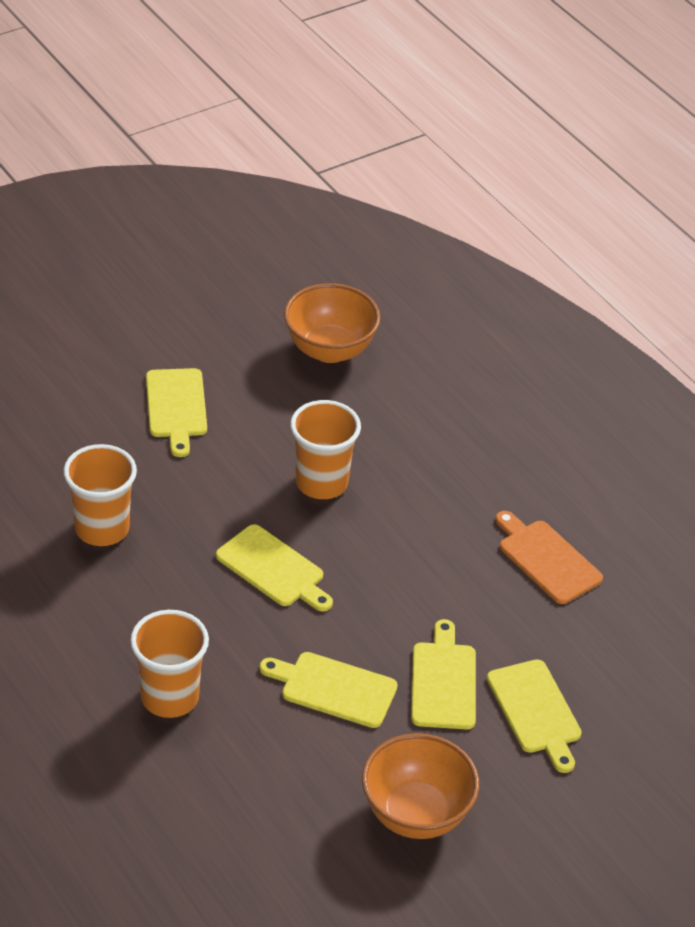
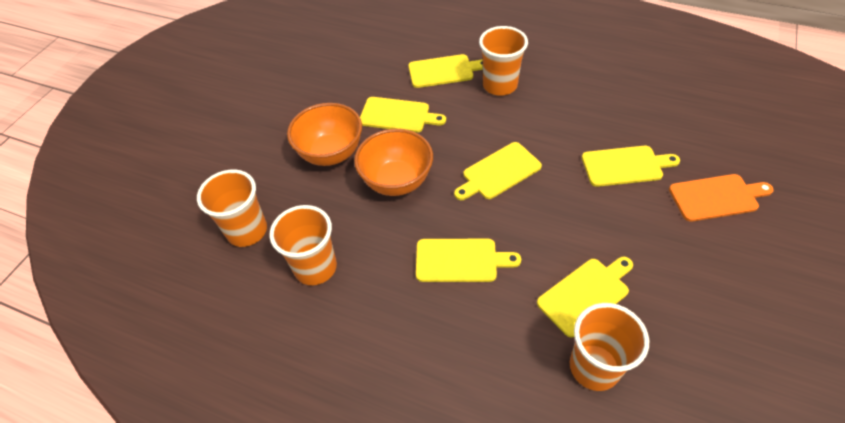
orange cup: [64,444,137,546] [130,610,209,718] [290,400,361,499] = 3 -> [197,169,267,247] [270,205,337,285] [479,26,528,96] [570,303,649,391] = 4
yellow cutting board: [146,368,207,457] [216,524,333,612] [260,652,398,728] [411,619,476,730] [487,659,582,773] = 5 -> [360,97,446,133] [408,54,483,88] [416,239,521,282] [454,142,542,200] [537,257,633,338] [582,146,680,187] = 6

